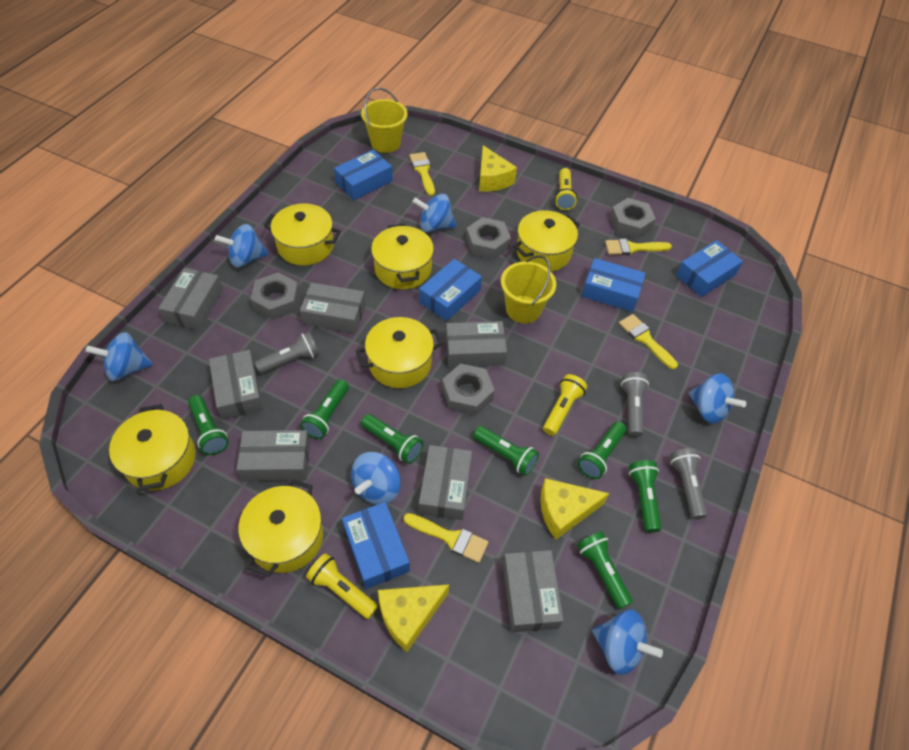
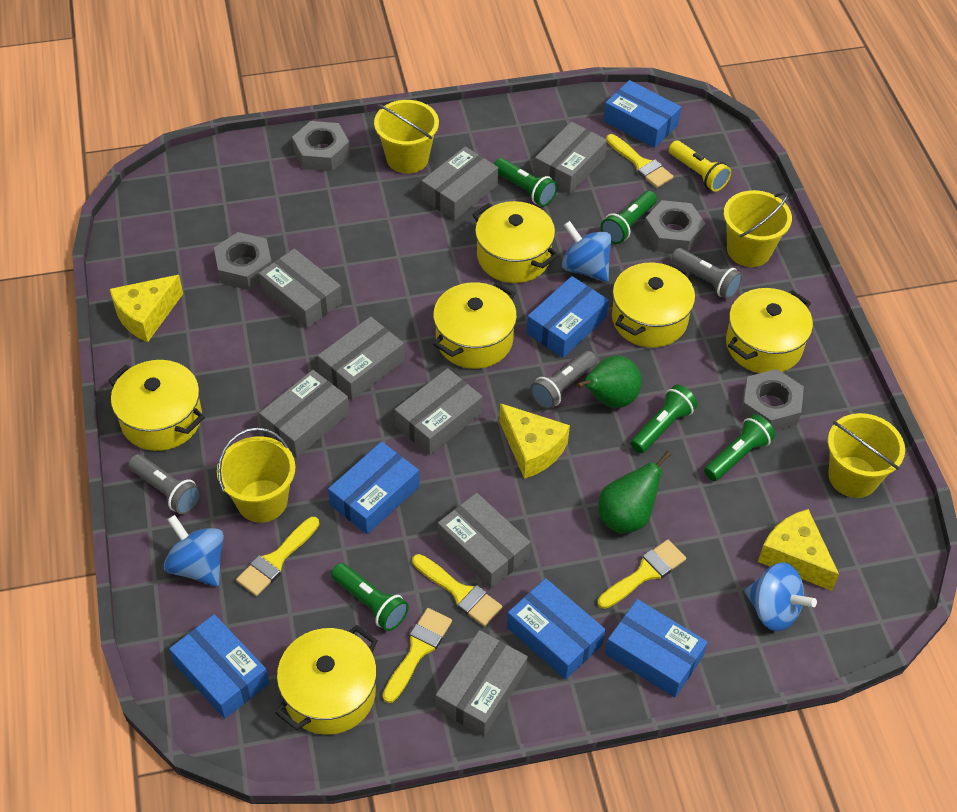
blue box: [334,150,393,200] [342,502,410,589] [419,259,482,321] [582,258,646,312] [676,240,743,297] = 5 -> [169,614,269,719] [328,442,420,534] [507,578,606,680] [526,276,609,358] [603,80,681,148] [605,599,708,698] = 6
blue spinning top: [86,332,153,381] [215,224,269,268] [351,452,401,505] [412,194,456,233] [592,610,663,675] [688,373,746,424] = 6 -> [164,515,224,587] [562,221,612,282] [744,562,817,631] = 3
green flashlight: [188,395,229,455] [300,379,349,439] [361,414,423,464] [473,426,539,476] [577,532,633,609] [578,422,627,479] [629,460,661,533] = 7 -> [331,563,409,631] [494,158,558,207] [601,191,657,244] [631,385,698,453] [704,414,775,481] = 5
green pear: none = 0 -> [576,356,642,408] [598,451,671,533] = 2
grey box: [158,268,223,330] [209,350,264,420] [237,430,310,481] [300,282,366,334] [419,445,472,520] [446,321,507,367] [502,550,564,633] = 7 -> [259,249,342,328] [259,370,349,458] [318,316,404,400] [395,368,483,455] [422,146,498,220] [436,630,528,737] [438,493,530,589] [534,122,607,195] = 8
yellow brush: [404,513,488,563] [410,152,435,196] [605,239,672,255] [619,314,678,369] = 4 -> [236,517,319,596] [383,608,452,703] [412,554,502,627] [598,540,686,609] [606,134,673,188] = 5
yellow bucket: [361,88,408,153] [501,255,556,324] = 2 -> [217,428,296,523] [374,100,439,174] [724,190,792,267] [828,413,905,498] = 4
yellow flashlight: [306,553,378,619] [543,374,587,436] [555,168,577,210] = 3 -> [669,141,731,192] = 1

